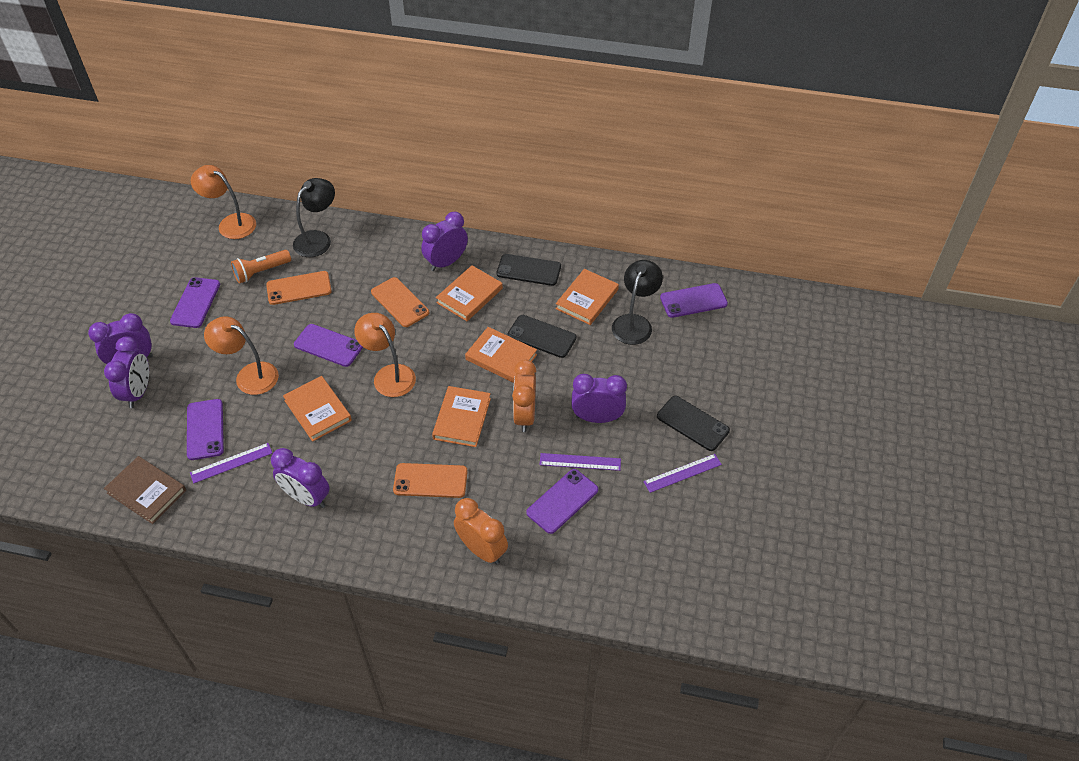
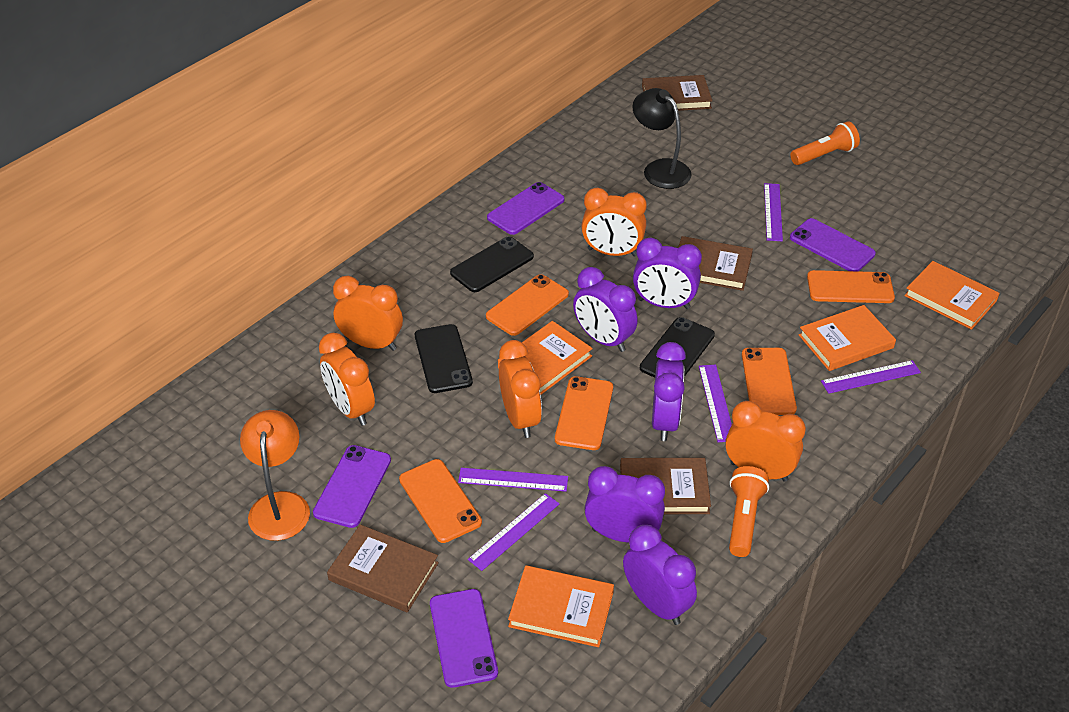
black lamp: [293,178,335,257] [612,260,663,345] = 2 -> [632,88,692,189] = 1
brown book: [104,456,186,524] = 1 -> [327,524,439,612] [620,458,711,514] [642,75,712,111] [678,236,753,291] = 4
orange book: [283,376,352,442] [432,386,491,447] [436,265,503,321] [465,327,537,383] [556,269,619,325] = 5 -> [498,321,593,395] [508,565,614,647] [799,305,896,371] [904,261,1000,330] = 4
orange clock: [454,498,508,565] [512,360,536,432] = 2 -> [319,333,375,426] [333,276,403,351] [499,340,542,438] [581,188,647,256] [725,401,806,482] = 5
orange flashlight: [231,250,291,284] = 1 -> [729,466,769,557] [790,121,860,165] = 2
orange lamp: [191,165,256,239] [204,316,279,395] [354,313,416,397] = 3 -> [240,410,310,541] = 1
orange phone: [266,271,332,305] [371,277,429,327] [393,463,467,498] = 3 -> [399,459,482,543] [486,274,569,336] [555,376,613,450] [742,348,797,415] [807,270,895,303] = 5
purple phone: [170,277,220,328] [187,399,224,460] [294,324,363,367] [526,469,598,534] [660,283,728,318] = 5 -> [313,445,391,528] [430,589,498,688] [487,182,564,235] [790,218,876,271] = 4
purple ruler: [190,443,273,484] [539,453,621,471] [643,454,722,493] = 3 -> [458,468,568,492] [468,493,559,571] [699,364,732,442] [764,183,783,241] [821,360,921,394] = 5

